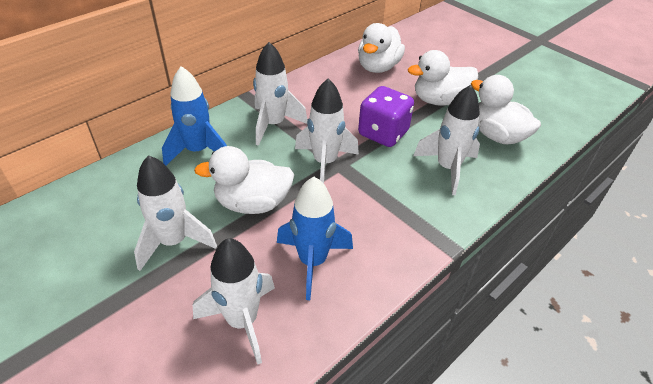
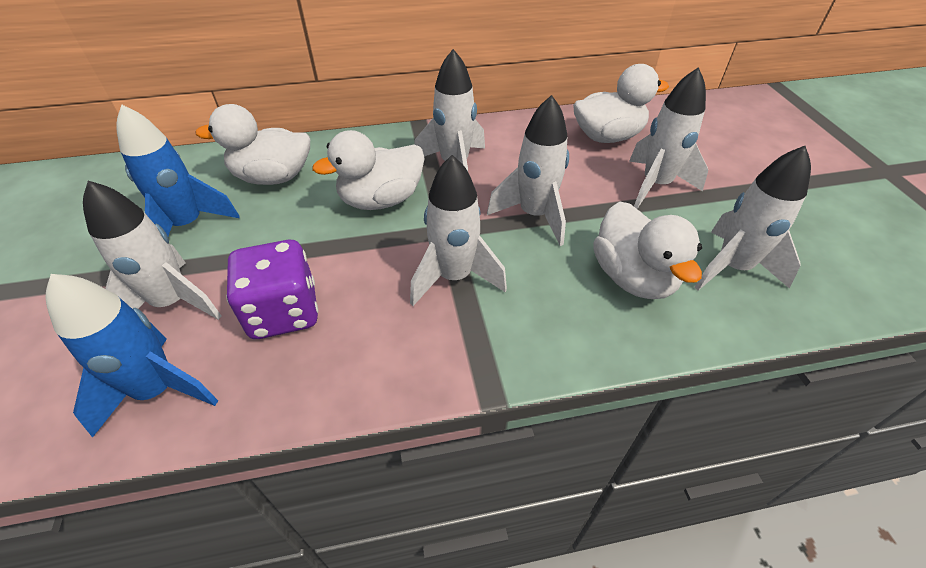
white rocket: [134,155,217,271] [193,238,275,365] [253,42,307,146] [295,79,359,183] [413,85,480,195] = 5 -> [83,181,221,320] [410,155,507,306] [414,49,485,171] [487,95,569,246] [629,67,708,209] [694,146,811,291] = 6

